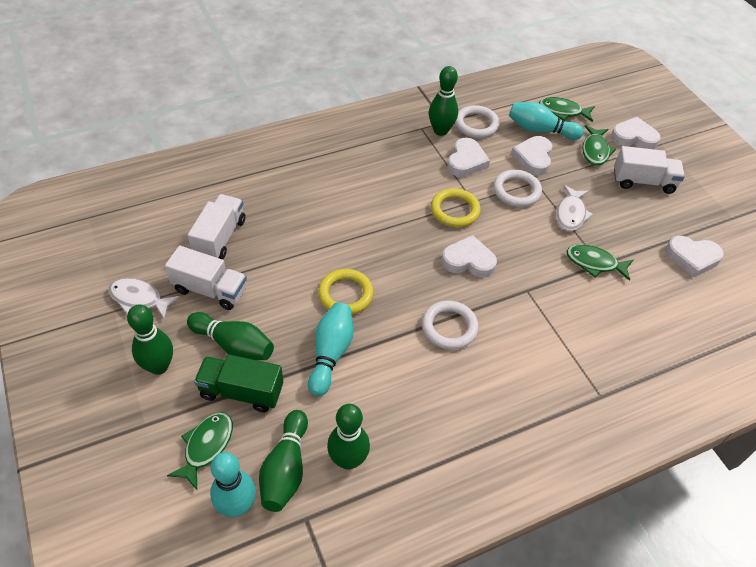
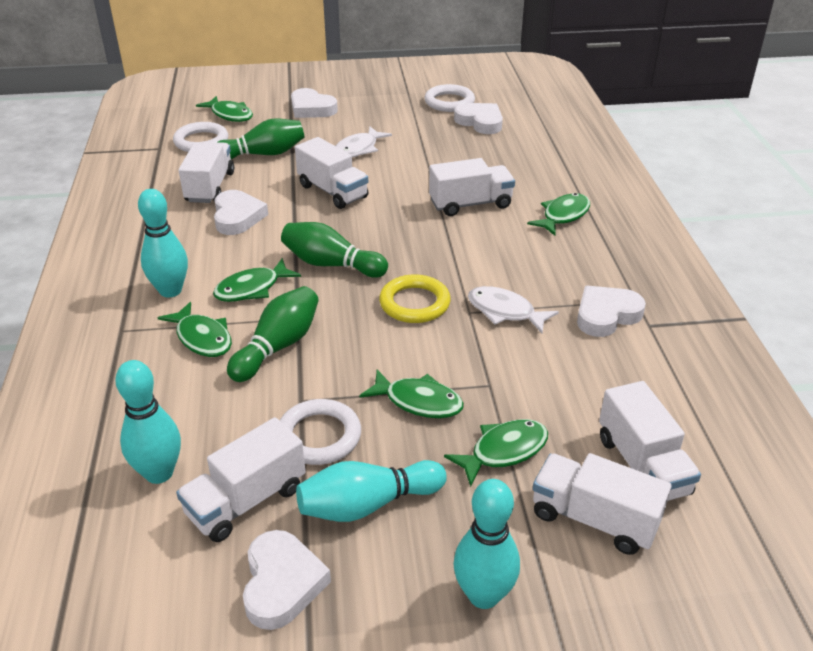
green bowling pin: [127,305,173,375] [187,312,274,360] [259,410,308,512] [327,404,370,470] [429,66,458,136] = 5 -> [218,118,305,159] [227,286,319,382] [281,222,388,278] = 3
green fish: [167,412,233,490] [539,97,595,122] [566,244,634,281] [582,125,616,165] = 4 -> [157,302,232,357] [196,96,253,122] [213,258,301,302] [359,370,464,418] [444,419,548,487] [527,193,590,236] = 6
green truck: [194,354,283,413] = 1 -> none = 0
turquoise bowling pin: [210,452,256,517] [308,303,353,396] [509,102,583,140] = 3 -> [115,360,181,484] [138,189,188,298] [296,460,447,522] [454,479,520,609] = 4
white truck: [165,246,247,310] [188,194,246,259] [614,146,685,194] = 3 -> [176,417,306,542] [178,142,234,203] [295,137,368,209] [429,158,515,216] [533,453,672,555] [599,381,701,501] = 6
yellow ring: [318,269,374,315] [431,188,481,227] = 2 -> [379,274,451,323] = 1

